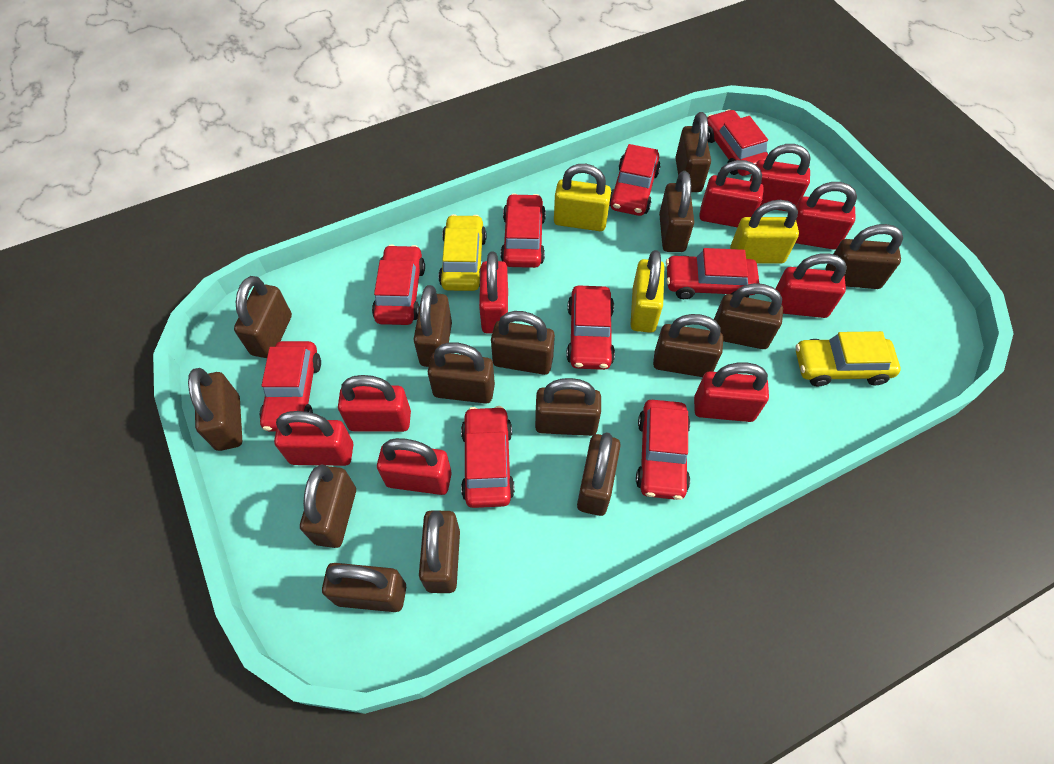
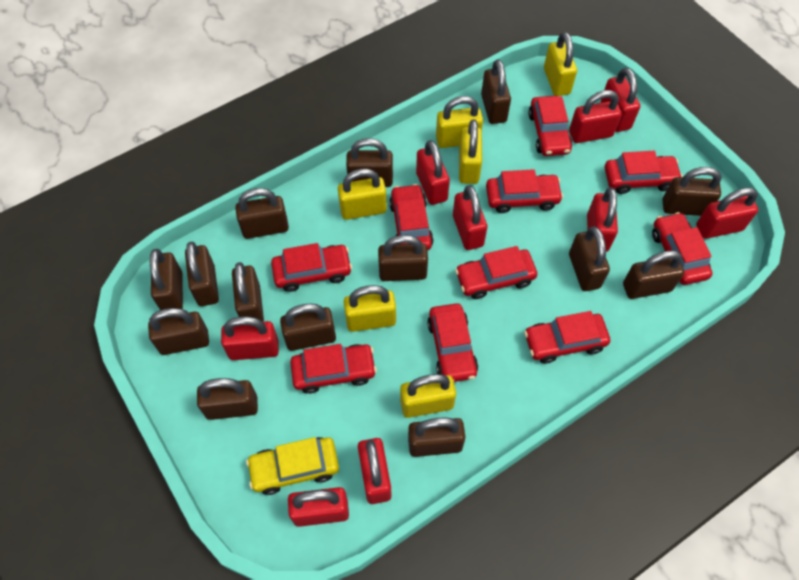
brown padlock: [188,368,242,451] [234,276,292,358] [300,465,356,548] [322,563,406,612] [413,285,452,367] [419,510,460,593] [428,342,495,404] [491,311,555,375] [535,378,601,436] [577,432,621,516] [653,314,723,377] [659,171,694,252] [675,112,711,192] [714,283,783,349] [826,224,903,289] = 15 -> [148,308,209,355] [150,249,183,310] [185,242,219,306] [197,378,258,420] [232,262,264,322] [235,188,289,239] [280,304,336,351] [346,138,393,187] [378,235,428,281] [408,418,465,457] [481,59,511,124] [569,227,610,291] [623,250,684,299] [663,167,722,216] = 14
red car: [259,341,321,431] [372,245,425,325] [461,406,515,508] [501,193,546,268] [566,285,615,370] [609,144,661,216] [636,400,690,500] [666,248,759,299] [707,109,768,176] = 9 -> [271,243,352,292] [290,344,377,394] [389,184,434,250] [427,303,478,382] [455,246,537,299] [486,169,563,213] [524,311,610,364] [528,96,572,156] [605,151,683,194] [652,212,713,285] = 10
yellow car: [438,214,486,291] [796,331,900,386] = 2 -> [246,437,339,495] = 1
yellow padlock: [554,164,611,231] [630,250,664,333] [730,200,799,264] = 3 -> [338,169,387,220] [344,285,396,332] [400,374,456,418] [436,96,483,148] [459,119,482,184] [544,32,577,96] = 6

